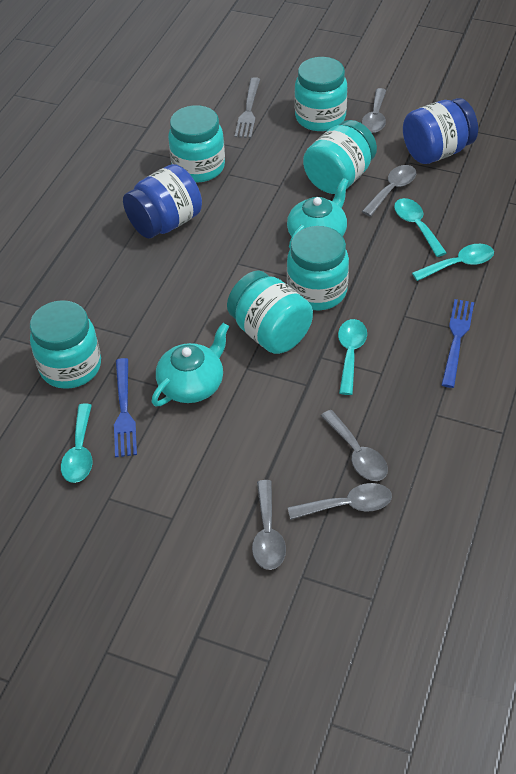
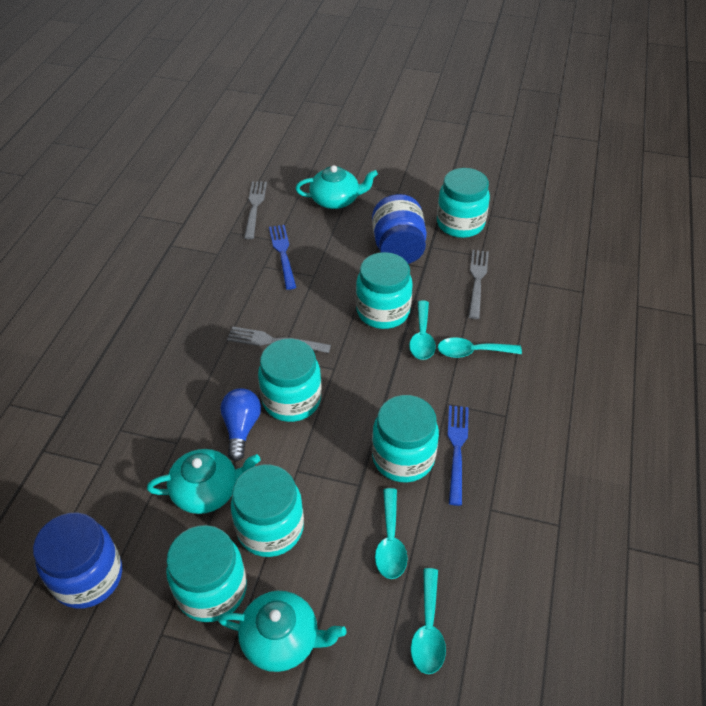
blue light bulb: none = 0 -> [220,388,261,461] = 1
grey fork: [235,77,260,138] = 1 -> [227,326,331,353] [244,181,267,239] [469,250,489,319] = 3
grey spoon: [252,480,286,570] [288,483,392,520] [321,410,388,481] [362,88,386,133] [362,165,416,217] = 5 -> none = 0
turquoise teapot: [152,323,229,407] [287,178,349,249] = 2 -> [147,449,261,514] [218,591,346,672] [295,165,378,209] = 3

